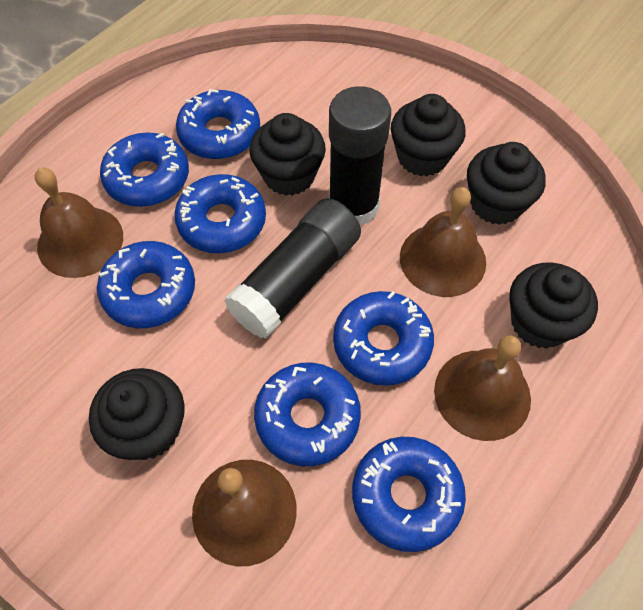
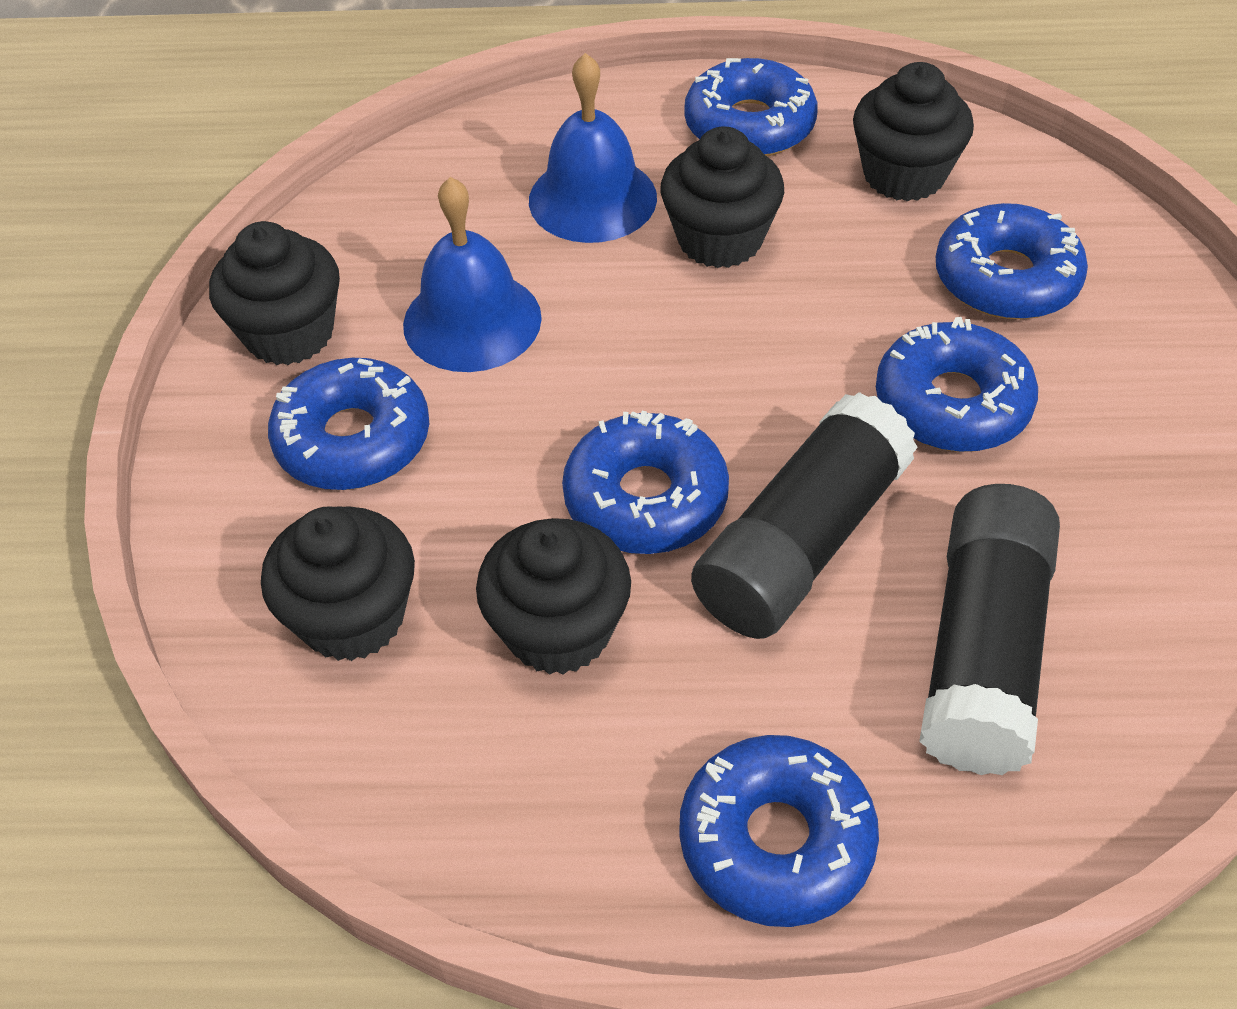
blue bell: none = 0 -> [403,177,542,372] [529,53,657,243] = 2
blue donut: [97,241,195,328] [100,132,189,207] [174,174,266,253] [176,89,260,159] [254,363,361,466] [333,291,434,386] [352,437,466,552] = 7 -> [268,358,429,490] [562,411,729,554] [679,735,879,927] [684,58,818,157] [876,317,1038,452] [936,203,1088,319] = 6
brown bell: [35,168,123,278] [192,460,297,567] [400,187,486,297] [434,336,531,441] = 4 -> none = 0

